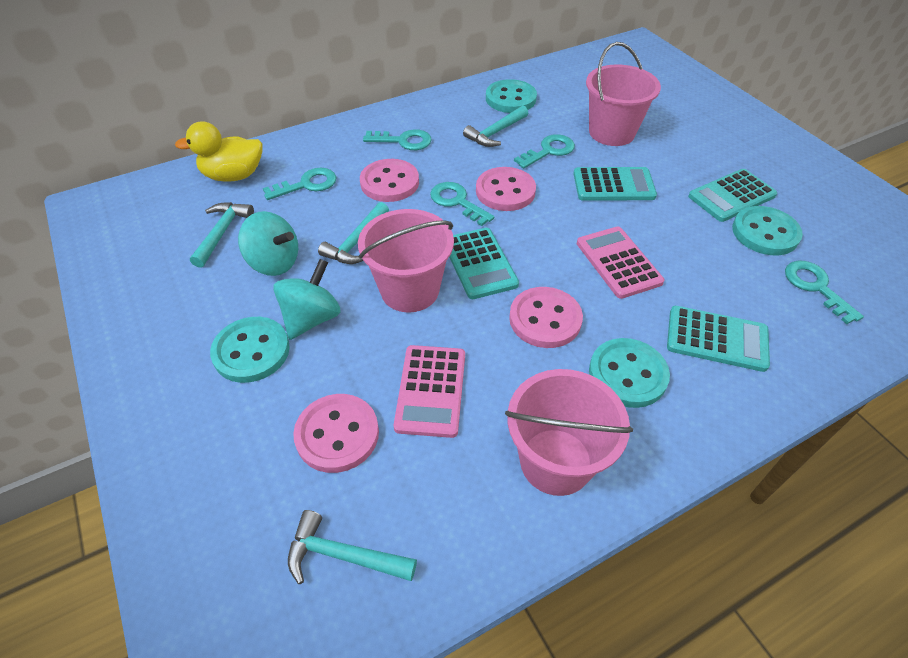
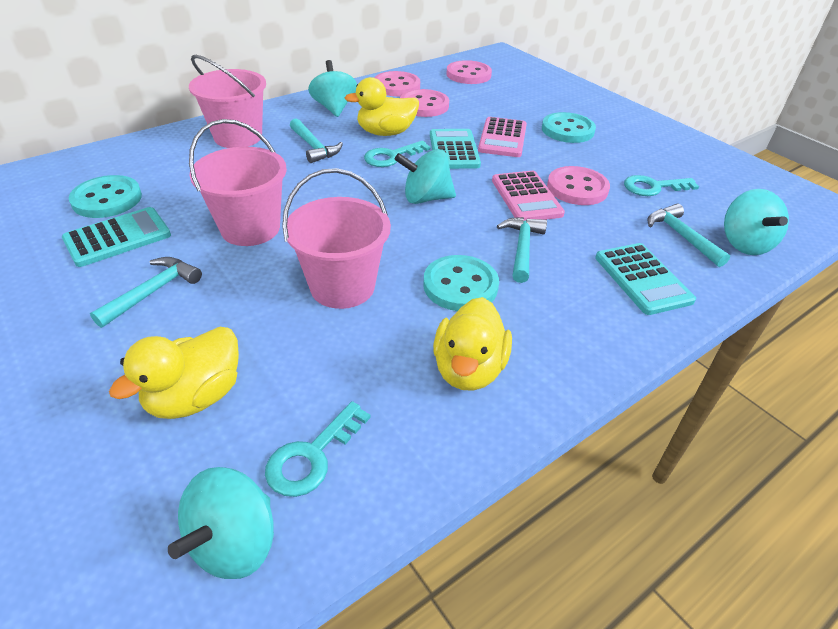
turquoise button: [210,317,290,383] [486,79,537,113] [589,338,670,408] [732,206,803,255] = 4 -> [69,175,142,218] [423,255,499,311] [542,112,596,143] = 3
turquoise calculator: [449,228,519,299] [573,167,657,201] [667,306,770,372] [688,169,777,222] = 4 -> [62,207,171,267] [430,129,481,169] [595,243,696,315] = 3
turquoise key: [263,168,337,200] [363,129,432,150] [430,182,494,226] [514,134,575,169] [785,261,864,324] = 5 -> [265,401,371,497] [364,140,430,167] [624,175,699,196] = 3
turquoise spinning top: [238,211,298,276] [273,259,340,340] = 2 -> [168,467,274,579] [308,60,357,117] [395,149,456,204] [724,189,789,255] = 4
yellow duck: [175,121,263,182] = 1 -> [109,327,239,419] [345,77,419,136] [433,297,512,391] = 3

